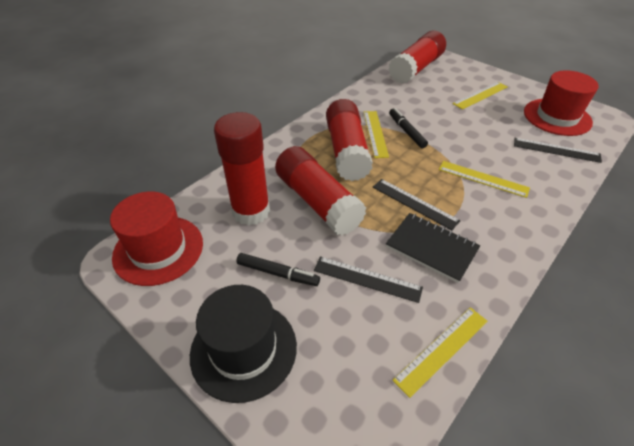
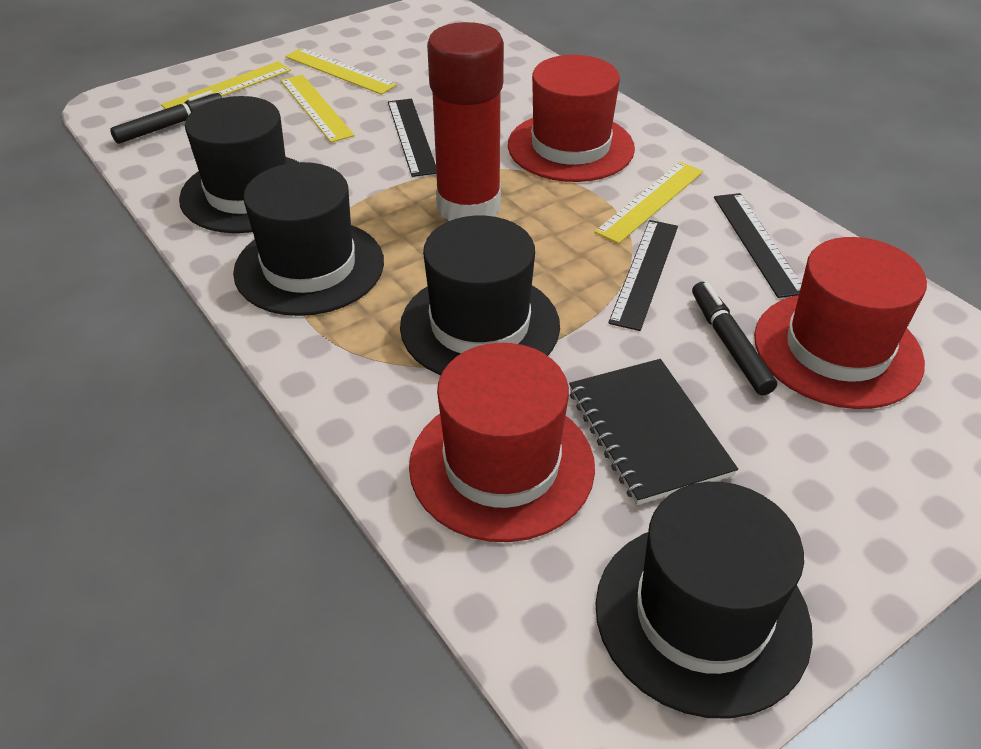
black hat: [190,285,297,403] = 1 -> [179,96,298,233] [233,162,384,316] [400,216,560,375] [595,482,813,719] = 4
red glue stick: [214,112,270,226] [275,146,366,236] [326,99,373,181] [388,31,446,84] = 4 -> [427,22,504,221] = 1
red hat: [110,191,203,286] [524,70,599,136] = 2 -> [409,343,595,542] [508,55,635,182] [754,237,927,409] = 3

